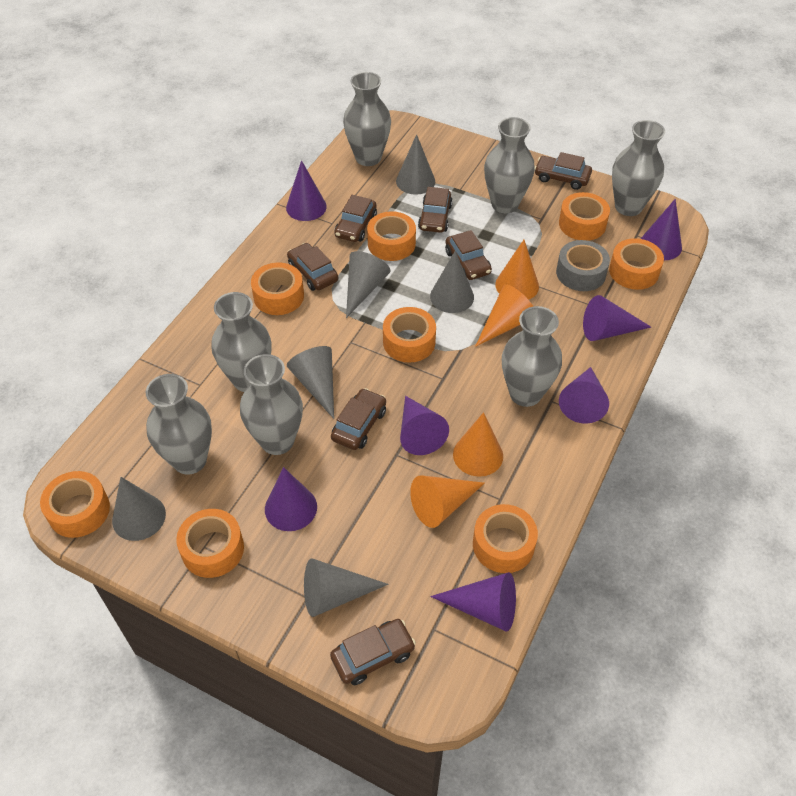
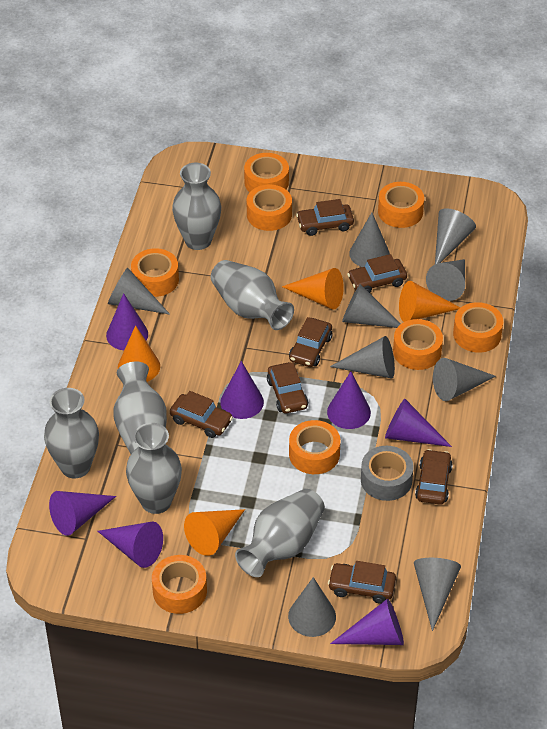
grey cone: [112,477,166,541] [287,346,334,419] [304,558,388,617] [346,251,391,318] [396,134,435,195] [430,251,474,313] = 6 -> [108,268,170,315] [288,577,336,637] [330,336,395,378] [342,284,401,328] [349,212,390,267] [414,558,461,631] [426,259,465,301] [433,358,496,401] [435,208,476,264] = 9
grey vase: [146,374,212,475] [211,292,272,392] [240,354,303,455] [343,72,391,166] [484,117,535,213] [502,306,562,407] [612,120,665,216] = 7 -> [44,388,99,478] [113,362,167,454] [126,423,182,514] [172,163,221,250] [211,260,294,330] [235,489,325,577] = 6

